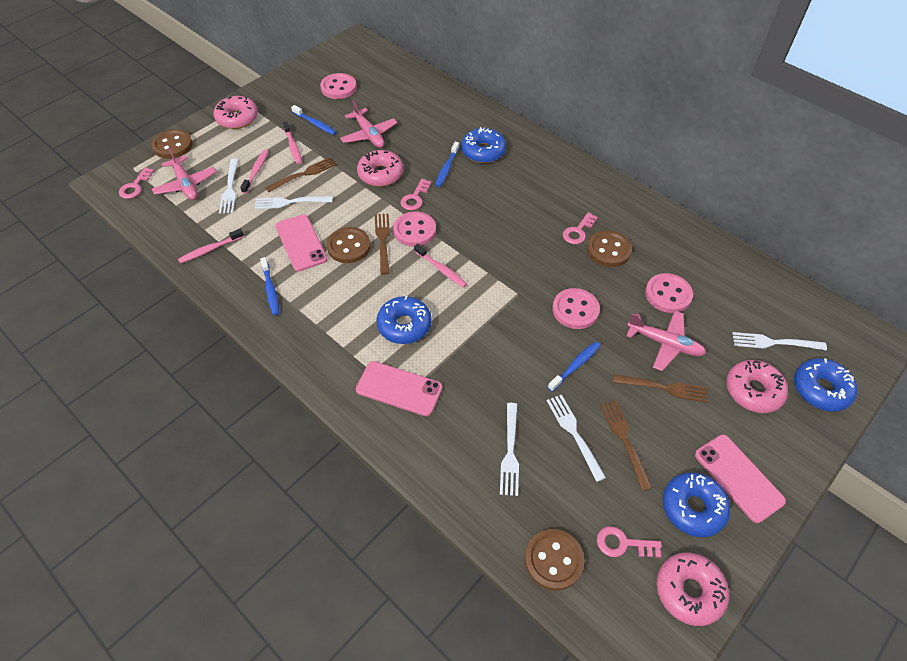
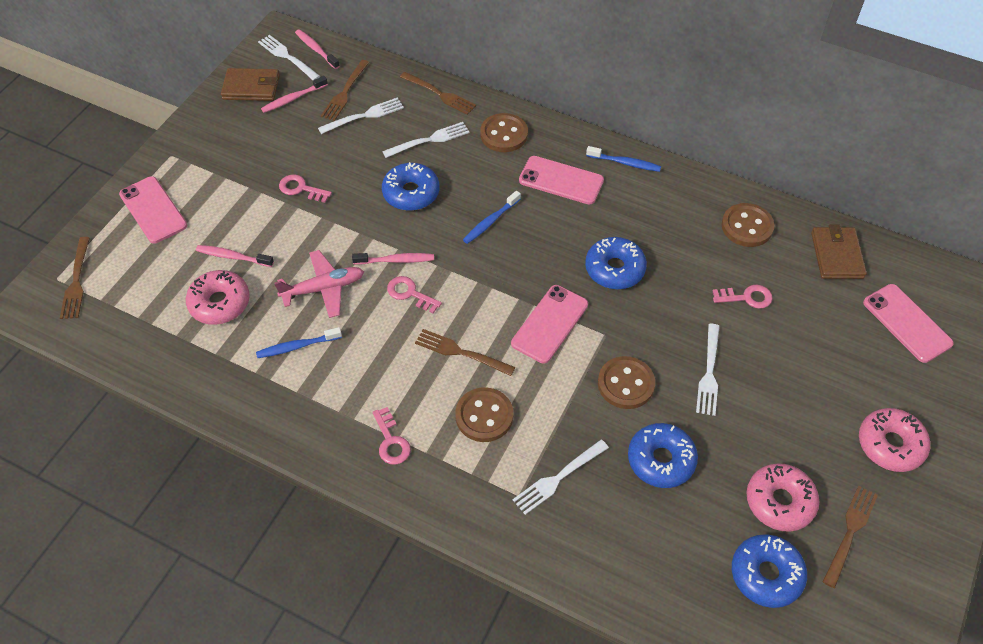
blue toothbrush: [260,257,279,316] [291,105,337,135] [435,142,459,187] [548,341,601,392] = 4 -> [256,327,342,358] [463,191,521,244] [586,146,661,172] = 3
brown fork: [265,157,337,192] [375,213,390,275] [601,400,652,491] [613,374,708,403] = 4 -> [60,237,90,319] [321,60,370,121] [400,72,476,115] [415,329,515,376] [823,486,878,588] = 5
brown wallet: none = 0 -> [221,68,280,101] [811,225,867,279] = 2
pink button: [320,73,357,99] [393,212,436,247] [552,288,600,329] [645,273,693,313] = 4 -> none = 0
pink donut: [214,96,258,129] [357,150,403,187] [656,552,729,626] [726,360,788,413] = 4 -> [186,270,250,325] [747,463,819,532] [859,408,930,472] = 3
pink phone: [275,214,327,271] [356,361,442,416] [695,434,786,523] = 3 -> [119,176,187,244] [511,285,588,364] [519,156,604,205] [863,284,954,363] = 4
pink plane: [152,148,217,200] [340,100,397,148] [626,311,706,371] = 3 -> [274,250,364,318] = 1

